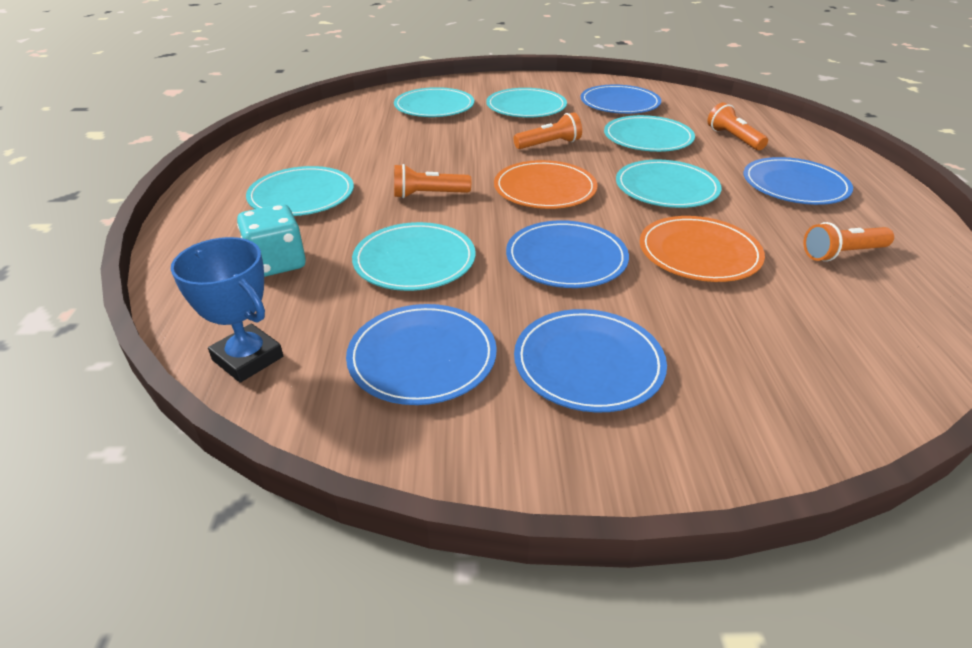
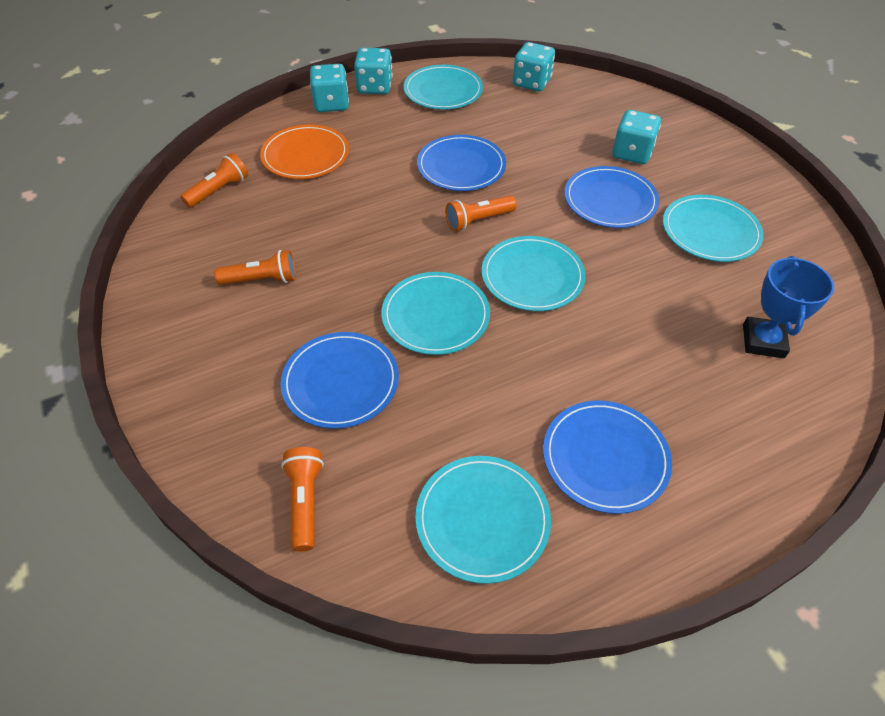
blue plate: [346,304,497,405] [506,220,629,288] [514,309,667,413] [581,84,661,114] [744,157,853,205] = 5 -> [281,332,399,429] [417,135,506,191] [543,401,672,514] [564,166,659,228] = 4
orange plate: [494,160,597,209] [640,216,765,282] = 2 -> [260,125,349,179] = 1
turquoise dice: [237,204,306,277] = 1 -> [310,64,349,112] [354,48,393,94] [513,42,555,91] [612,110,661,164] = 4
turquoise plate: [246,166,354,216] [352,222,475,291] [394,87,474,117] [486,88,567,118] [604,115,695,152] [616,160,721,208] = 6 -> [381,272,490,355] [404,65,483,109] [415,456,551,584] [482,236,586,311] [663,195,764,262] = 5

